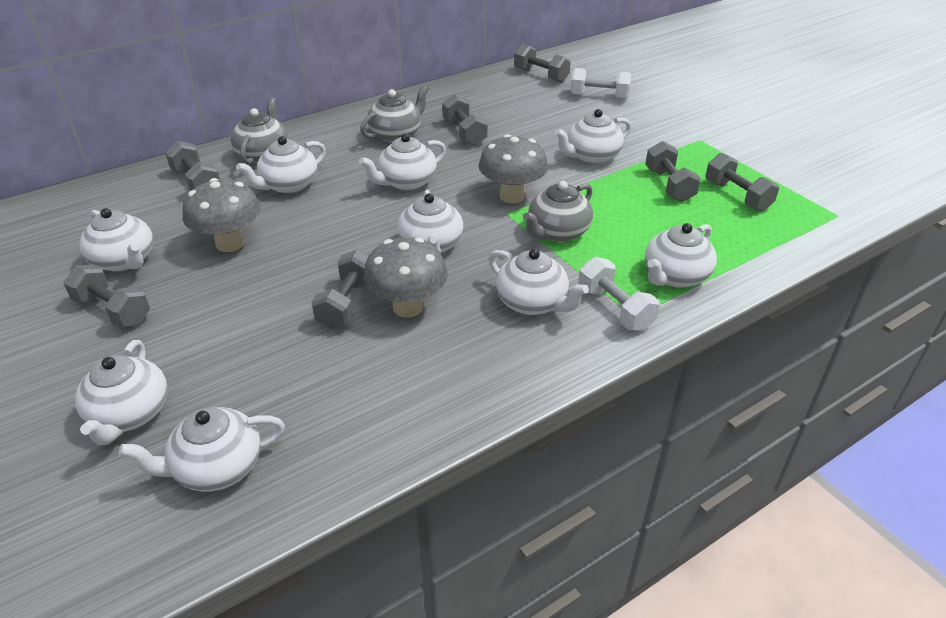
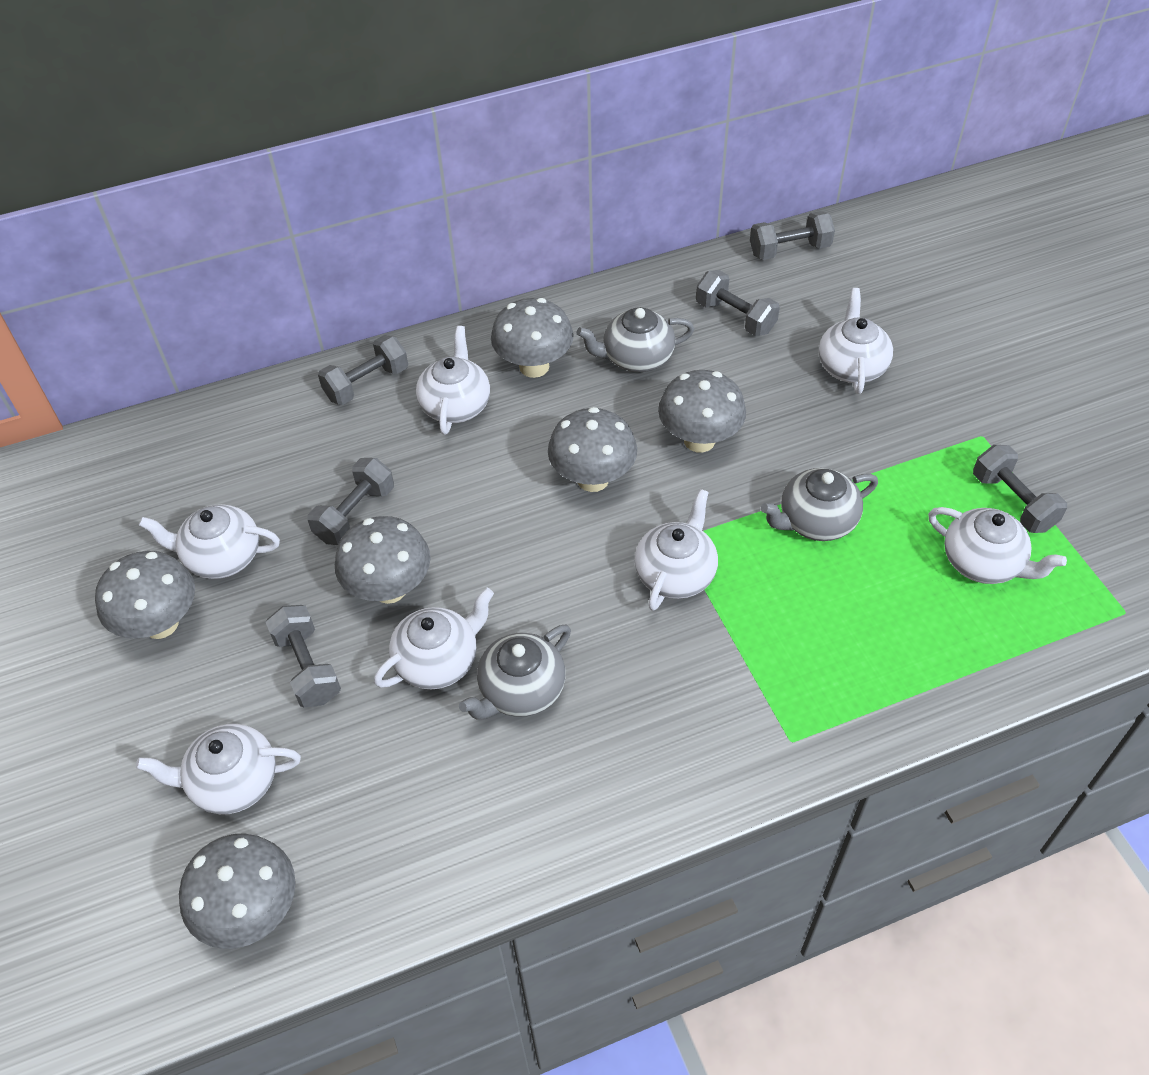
grey dumbbell: [64,265,150,328] [165,141,220,191] [311,250,368,329] [442,94,488,146] [514,44,571,83] [645,141,701,202] [705,153,779,212] = 7 -> [266,605,341,708] [307,458,394,545] [318,335,408,405] [696,270,780,336] [750,211,835,260] [973,445,1067,533] = 6
grey mushroom: [183,178,261,252] [363,237,448,318] [479,134,548,203] = 3 -> [95,551,195,639] [179,833,296,949] [335,516,430,604] [491,298,574,378] [548,407,637,492] [658,370,746,453] = 6
white dumbbell: [570,68,631,99] [578,257,660,331] = 2 -> none = 0
white teapot: [75,340,168,445] [80,208,153,272] [119,407,285,492] [236,136,326,194] [359,134,446,191] [397,190,463,253] [488,249,589,315] [554,109,631,164] [645,223,717,288] = 9 -> [136,724,301,814] [139,504,280,579] [374,588,494,689] [416,326,490,435] [635,489,718,611] [819,288,893,394] [928,507,1067,584] = 7

